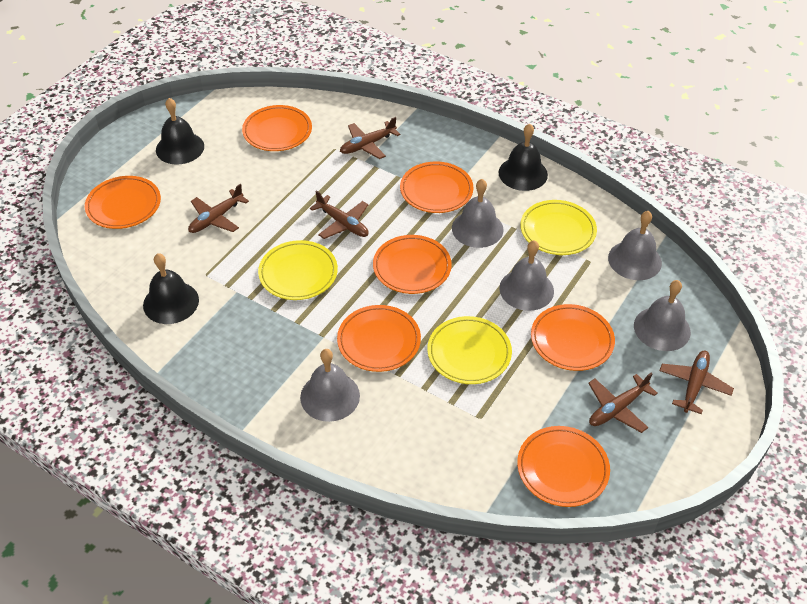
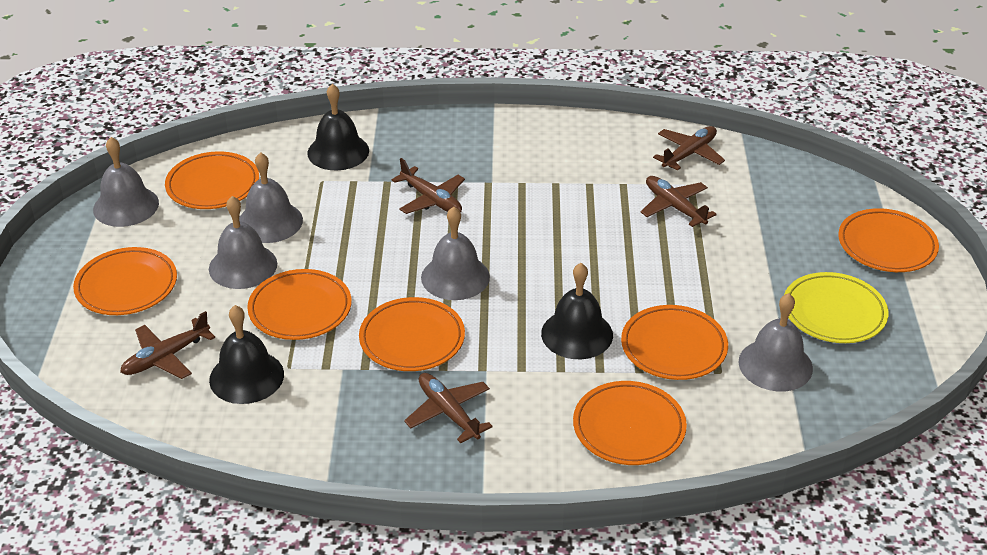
yellow plate: [258,240,338,300] [427,316,512,384] [520,200,597,255] = 3 -> [784,272,888,343] = 1

